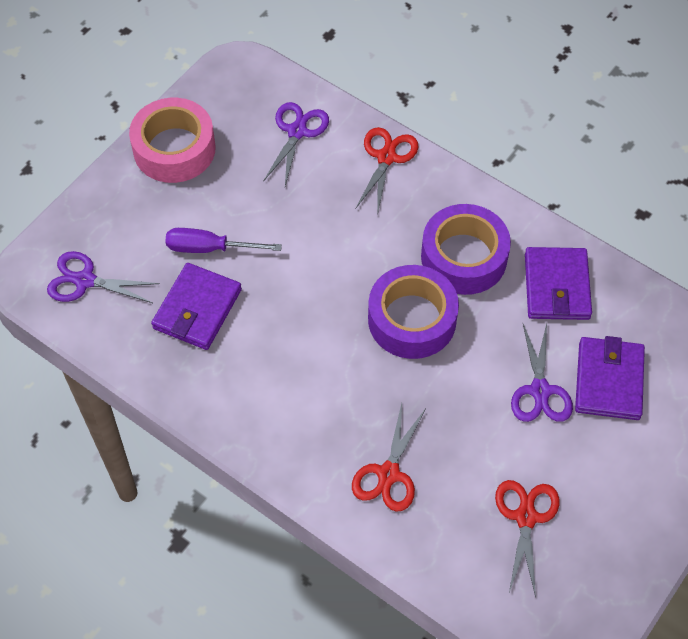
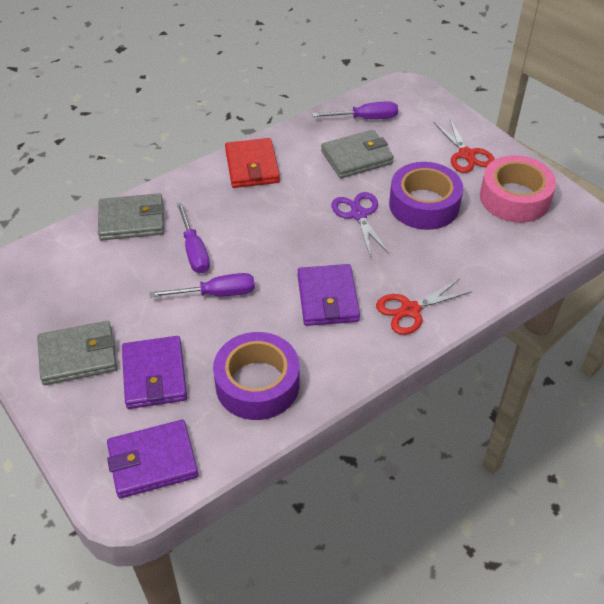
grey wallet: none = 0 -> [37,321,117,385] [98,193,164,240] [321,130,394,179] = 3
purple scissors: [47,251,160,303] [263,102,329,186] [511,324,573,422] = 3 -> [331,192,389,255] = 1
purple screwdriver: [165,228,282,253] = 1 -> [150,273,255,297] [176,202,210,273] [312,101,398,119] = 3
red scissors: [352,403,426,512] [355,127,419,211] [495,480,559,598] = 3 -> [376,279,472,335] [434,119,495,173] = 2
red wallet: none = 0 -> [225,138,280,188] = 1

